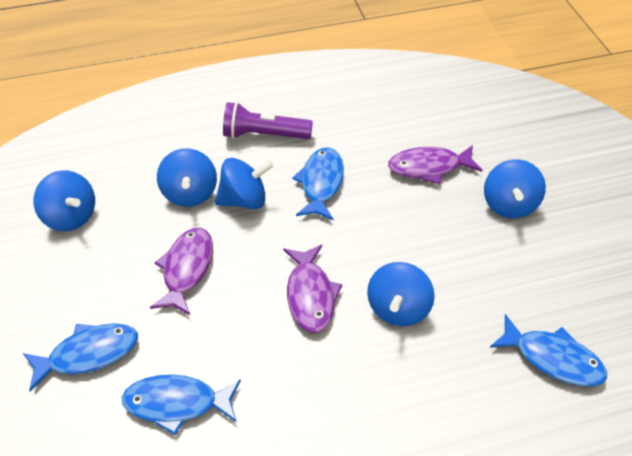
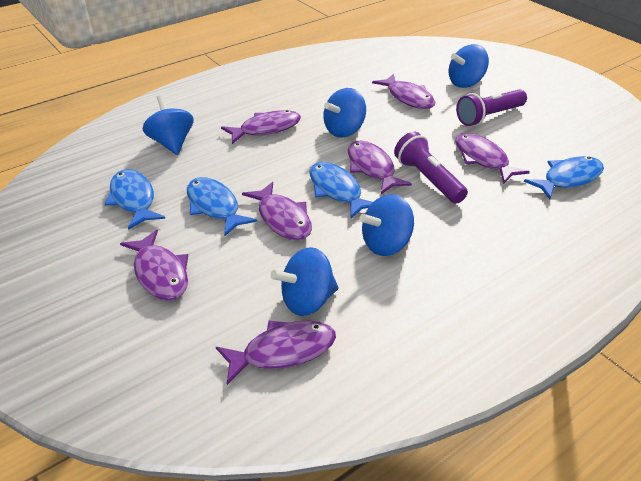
purple fish: [150,228,213,315] [283,245,342,333] [388,145,482,184] = 3 -> [120,230,188,301] [216,321,336,385] [221,110,301,144] [242,182,312,240] [348,141,412,194] [372,74,435,109] [455,133,530,184] = 7
purple flashlight: [223,102,313,139] = 1 -> [394,132,468,204] [456,89,527,126] = 2

